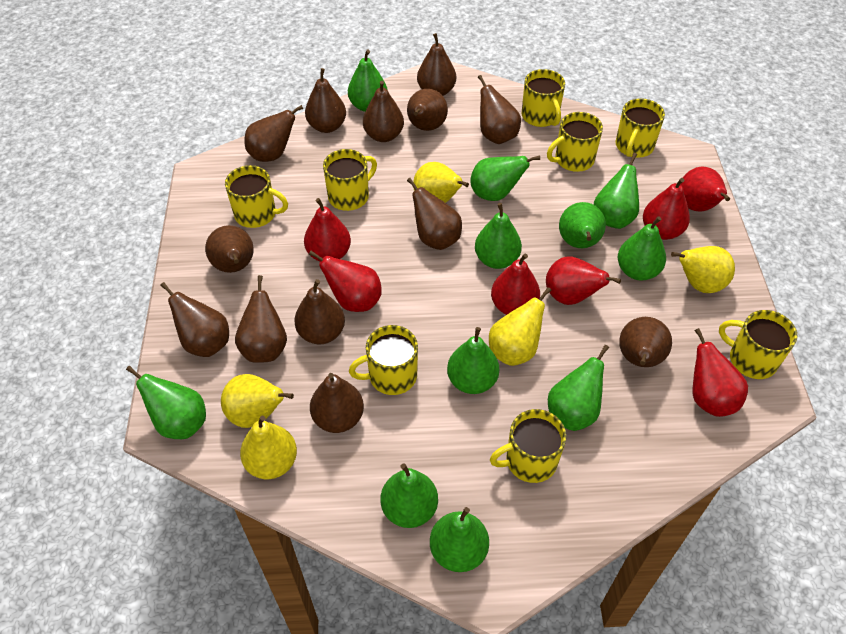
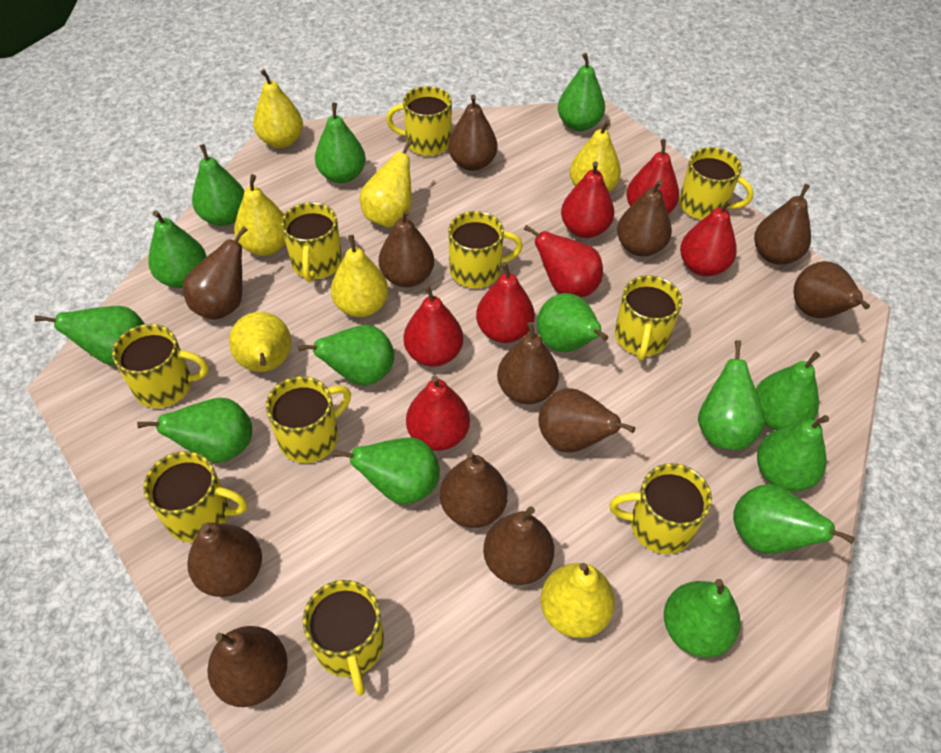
brown pear: [160,282,229,357] [205,225,254,273] [235,275,287,363] [244,105,303,162] [294,279,345,344] [305,68,346,133] [310,373,364,433] [363,81,404,142] [407,89,448,131] [407,178,462,250] [417,33,456,96] [478,75,521,144] [619,317,672,367] = 13 -> [183,226,247,320] [187,523,262,597] [207,626,288,707] [379,209,434,287] [440,451,508,528] [448,94,497,171] [483,506,554,585] [497,322,559,404] [539,388,635,453] [617,180,672,257] [754,184,811,265] [794,261,870,318] = 12
green pear: [126,366,206,439] [348,49,387,112] [381,463,438,528] [430,507,489,572] [447,327,499,394] [470,155,540,201] [475,203,522,269] [548,345,609,431] [559,202,606,248] [594,153,639,229] [618,216,666,280] = 11 -> [35,306,145,366] [137,398,252,463] [148,211,207,288] [192,144,245,226] [298,325,394,386] [315,103,366,183] [333,437,440,505] [537,293,608,352] [558,53,605,131] [664,579,740,657] [698,340,765,450] [733,484,855,554] [756,352,820,430] [757,415,829,492] = 14
yellow mug: [225,165,288,228] [323,149,377,211] [349,325,418,395] [490,409,566,483] [521,69,565,127] [547,112,603,172] [616,98,665,158] [719,310,797,379] = 8 -> [112,324,208,408] [144,451,248,542] [266,376,351,463] [281,202,342,282] [302,580,384,696] [386,86,452,156] [448,211,523,288] [609,463,712,554] [615,275,682,361] [679,147,754,220] = 10
yellow pear: [221,374,294,428] [240,416,297,479] [413,162,469,203] [489,287,551,366] [671,246,735,293] = 5 -> [229,312,291,372] [234,174,286,256] [253,69,303,148] [331,235,389,317] [360,139,413,227] [541,563,615,638] [570,120,621,192] = 7

